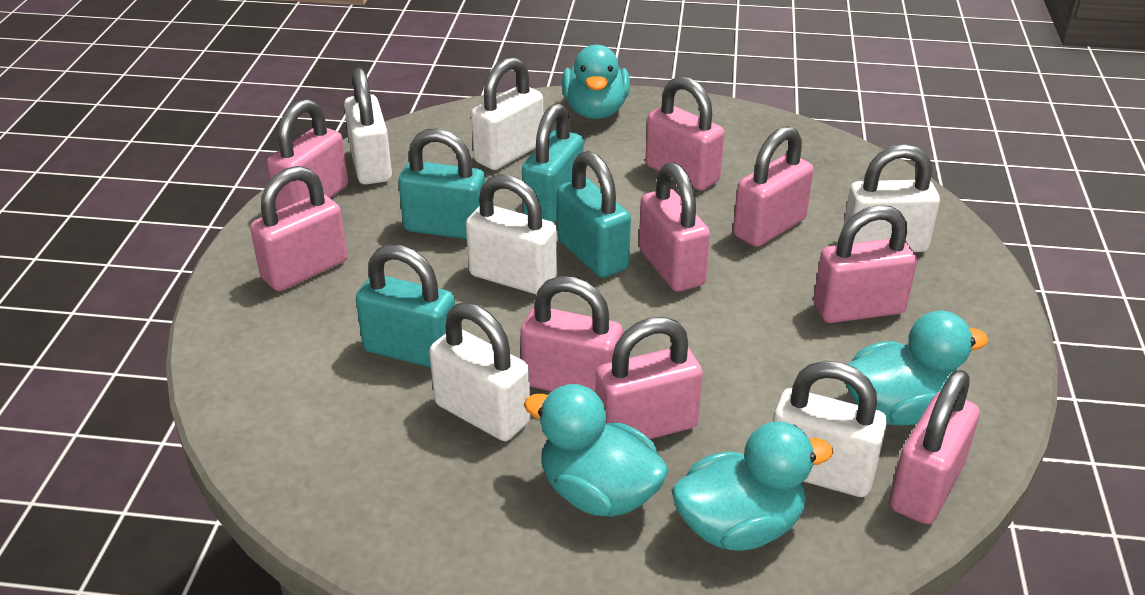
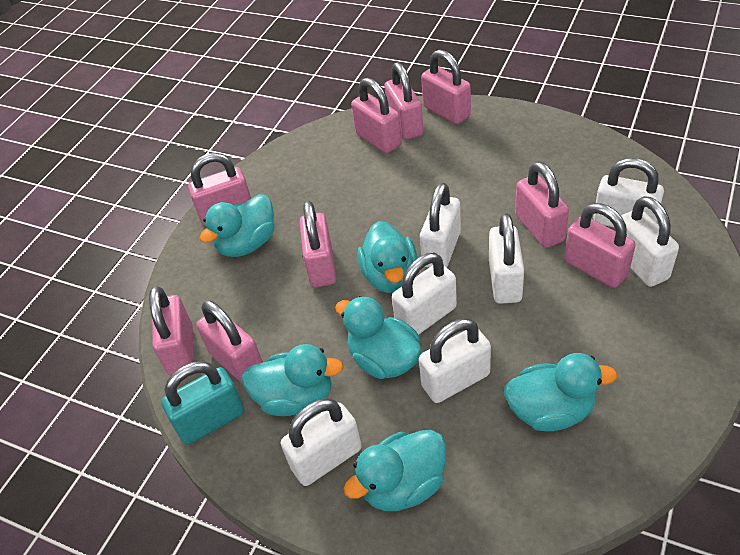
turquoise duck: [524,384,669,517] [562,45,630,119] [672,422,833,551] [845,311,989,426] = 4 -> [199,195,275,257] [241,344,344,416] [335,296,422,379] [344,430,446,511] [357,221,417,293] [504,353,617,431] = 6
turquoise padlock: [356,244,455,368] [398,128,485,239] [522,103,584,223] [557,151,631,278] = 4 -> [161,361,244,445] = 1
white padlock: [344,67,392,185] [429,302,530,441] [466,174,557,295] [471,57,543,170] [773,361,887,497] [843,144,940,252] = 6 -> [281,398,362,486] [392,253,457,335] [419,318,491,403] [420,183,461,268] [489,213,524,304] [593,158,664,228] [621,196,679,287] = 7

